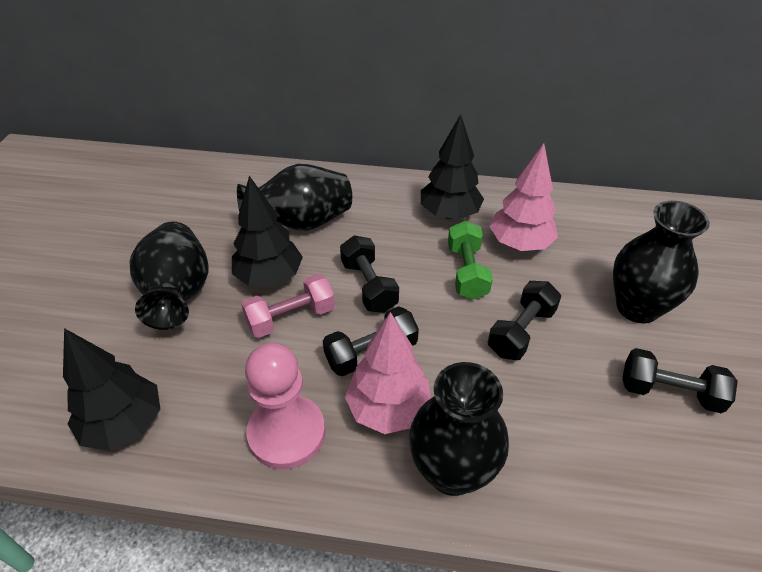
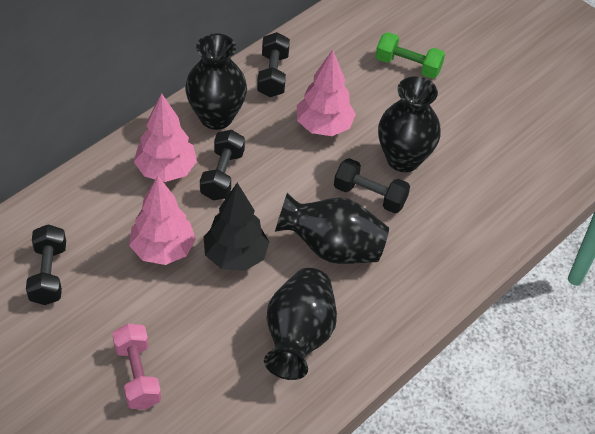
black tree: [63,328,161,451] [232,176,303,286] [421,114,484,219] = 3 -> [203,183,269,271] = 1
pink pawn: [245,343,325,470] = 1 -> none = 0
pink tree: [345,312,431,434] [489,143,558,251] = 2 -> [129,176,196,265] [134,93,197,182] [297,50,356,136] = 3

